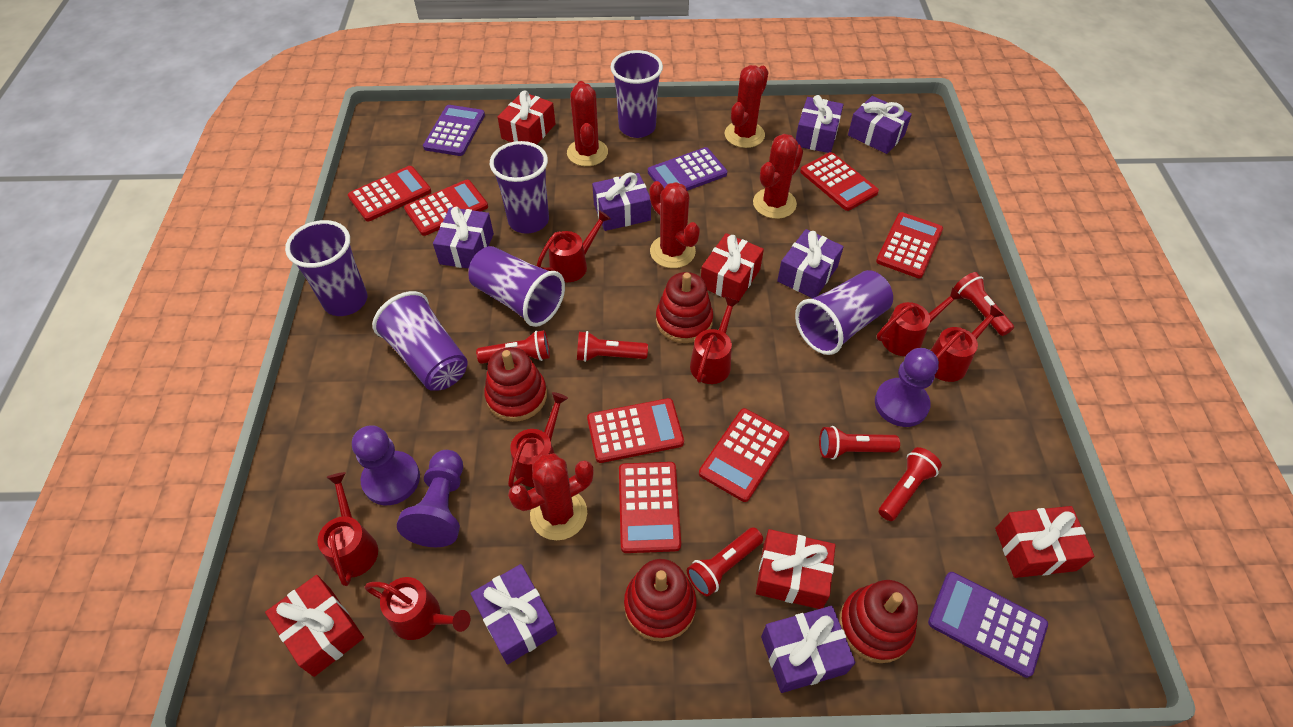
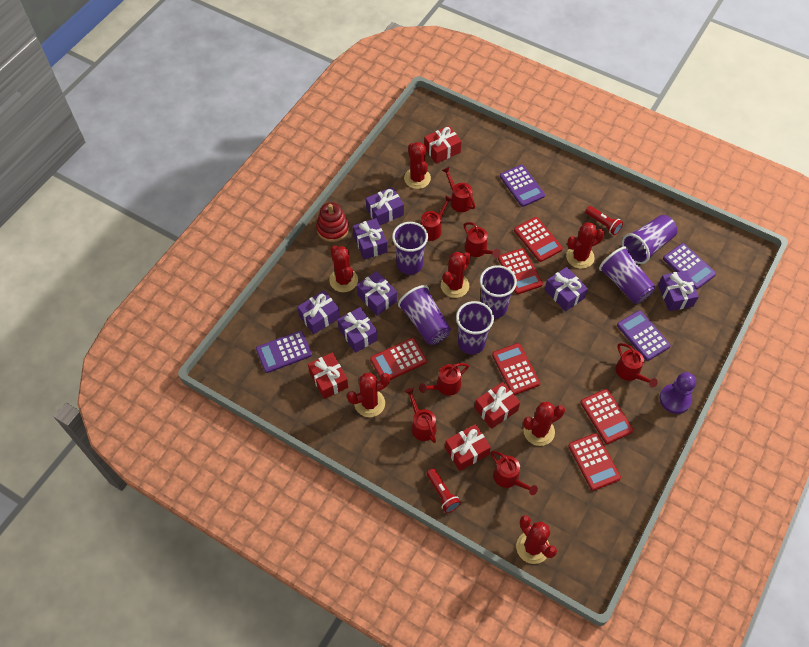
purple calculator: [423,105,485,156] [648,147,727,191] [928,572,1048,678] = 3 -> [256,331,312,373] [500,165,545,207] [617,310,671,361] [663,243,716,289] = 4
purple pawn: [352,425,420,505] [397,450,463,547] [875,348,939,427] = 3 -> [659,372,696,414] = 1
red cactus: [508,453,594,540] [567,81,608,166] [649,181,700,268] [724,65,768,148] [753,134,803,219] = 5 -> [329,246,358,292] [347,373,390,417] [404,142,431,189] [441,252,471,298] [516,515,557,564] [523,402,565,446] [566,222,605,269] = 7
red calculator: [348,166,431,222] [404,180,488,236] [587,398,684,463] [619,462,681,553] [699,408,789,502] [800,152,879,211] [876,212,943,278] = 7 -> [370,338,427,380] [492,343,540,395] [498,248,543,294] [514,217,563,262] [568,433,621,491] [580,389,634,444] = 6
red flashlight: [476,330,550,364] [577,331,648,362] [687,527,763,597] [819,426,900,460] [879,447,942,521] [954,272,1014,336] = 6 -> [427,468,461,513] [585,206,623,235] = 2
red gift: [265,575,364,677] [498,91,556,144] [701,233,764,301] [756,529,836,609] [995,506,1095,578] = 5 -> [308,352,348,399] [424,126,462,164] [445,424,491,471] [475,382,520,429] = 4
red stacking toy: [484,347,547,422] [624,559,696,642] [656,272,713,343] [839,580,918,663] = 4 -> [316,202,349,242] = 1

